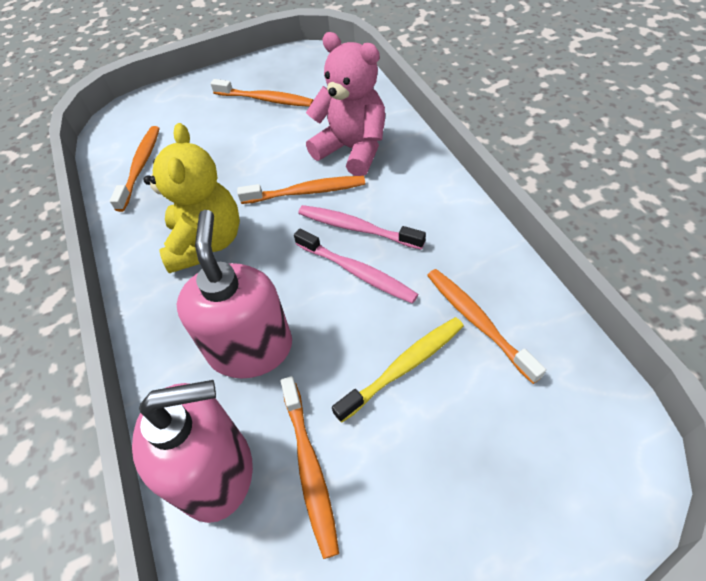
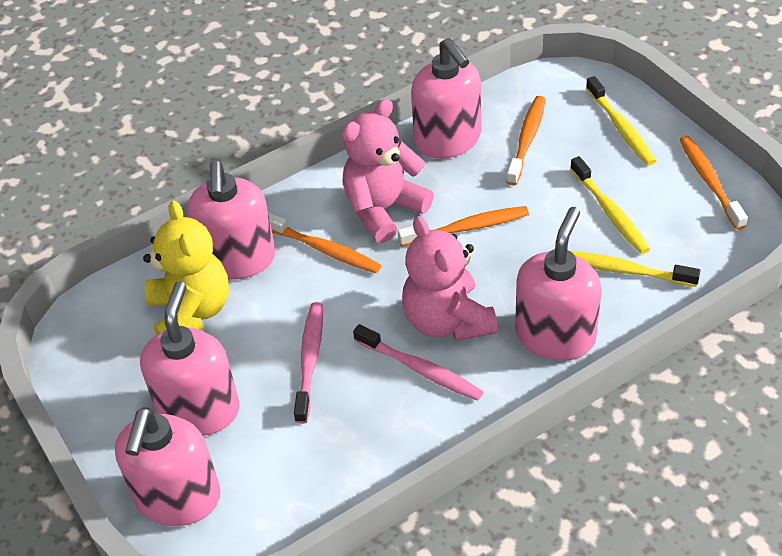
orange toothbrush: [110,126,160,212] [210,79,313,107] [237,176,365,204] [281,376,339,559] [427,269,546,384] = 5 -> [268,212,381,273] [398,206,529,247] [506,96,546,186] [679,136,748,230] = 4
pink soap dispenser: [132,380,253,523] [177,210,292,378] = 2 -> [115,407,221,526] [140,281,239,436] [187,161,275,280] [411,38,481,159] [515,207,602,361] = 5
pink teddy bear: [306,32,385,176] = 1 -> [342,99,434,243] [402,216,498,341] = 2
yellow toothbrush: [332,317,464,423] = 1 -> [570,156,650,254] [570,251,701,287] [586,76,656,165] = 3

